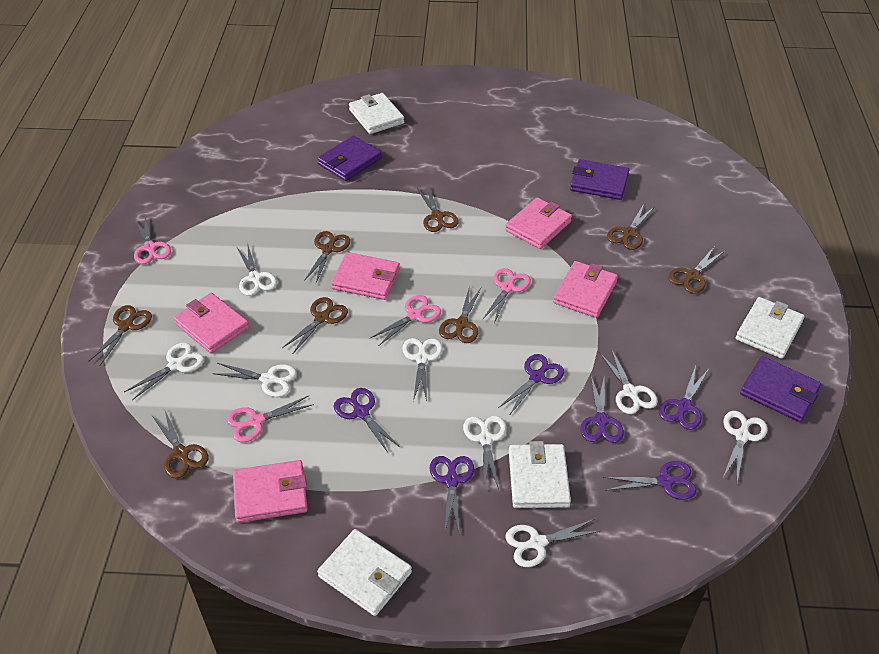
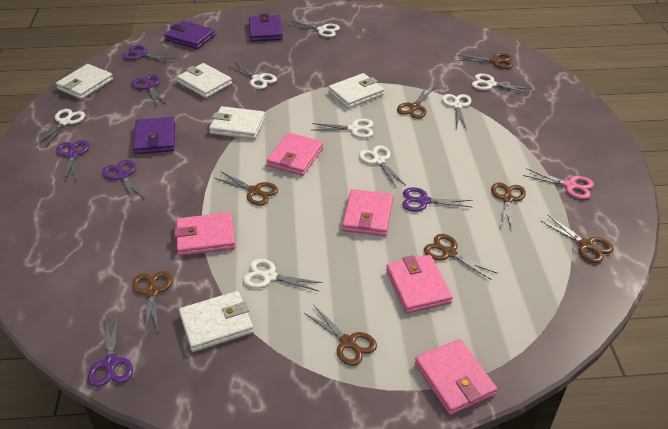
pink scissors: [134,216,171,264] [226,396,314,442] [370,295,441,346] [482,268,531,324] = 4 -> [523,168,594,199] = 1
white wallet: [317,529,412,616] [349,93,404,134] [509,441,571,508] [736,297,805,359] = 4 -> [55,64,113,99] [177,63,232,98] [179,291,254,352] [209,106,265,139] [328,73,384,109] = 5

